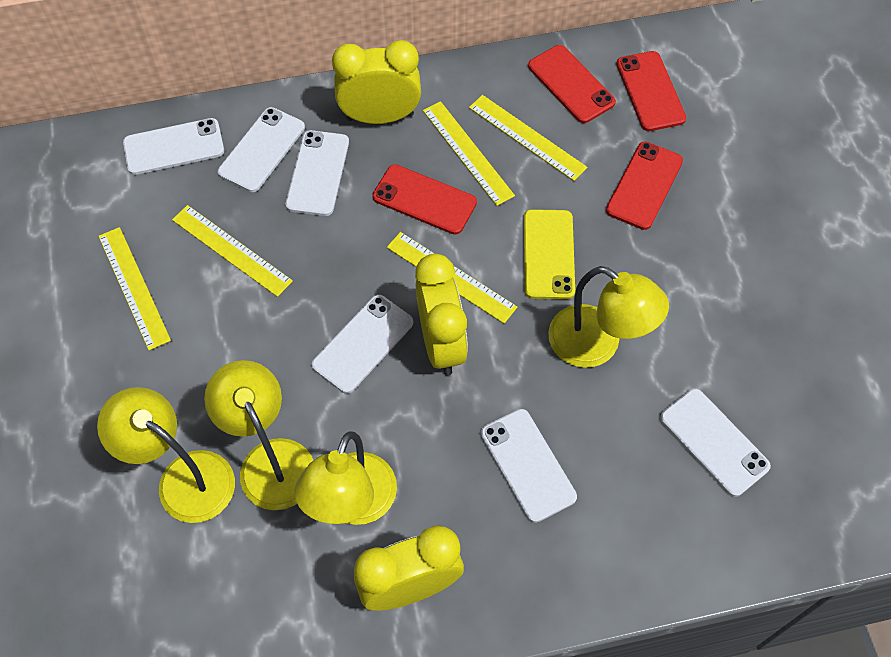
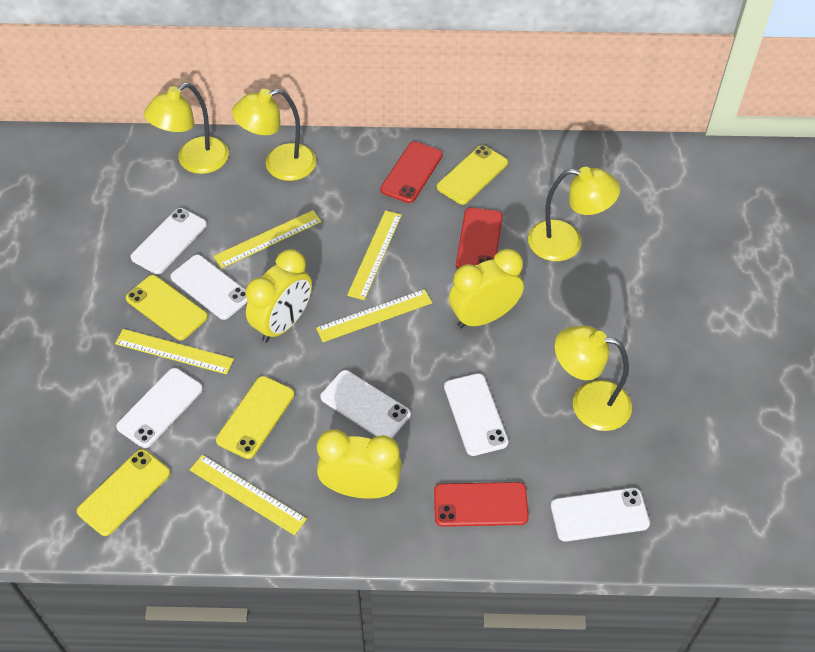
red phone: [372,164,477,235] [528,45,616,123] [606,141,683,230] [616,51,686,131] = 4 -> [380,141,443,203] [434,482,529,527] [456,208,503,269] = 3
yellow phone: [524,209,575,299] = 1 -> [77,449,170,536] [126,275,208,340] [216,376,295,459] [437,145,508,205] = 4

